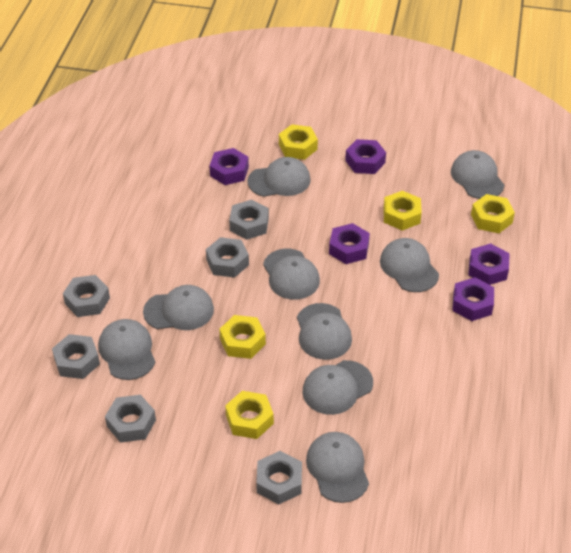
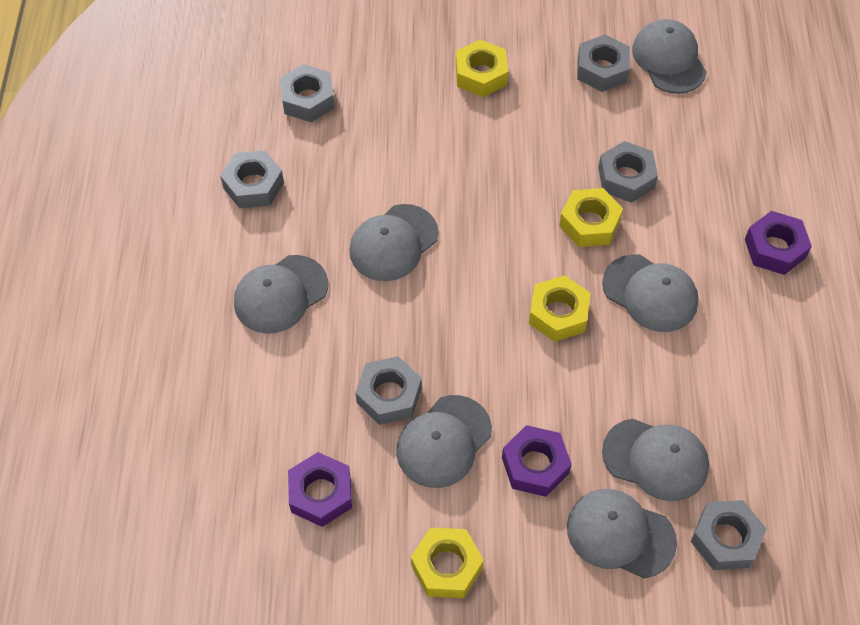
grey cap: [98,319,155,380] [143,285,214,330] [248,157,311,197] [263,249,320,300] [297,303,352,360] [302,360,373,415] [306,432,369,503] [380,238,439,292] [451,150,505,199] = 9 -> [234,255,328,334] [349,204,439,281] [396,395,492,488] [567,489,677,578] [602,254,698,332] [602,418,709,501] [632,19,707,94] = 7
purple nut: [210,148,249,185] [329,223,370,264] [345,139,386,174] [452,277,494,321] [468,243,510,285] = 5 -> [288,452,352,527] [502,425,572,497] [745,211,812,275] = 3
yellow nut: [219,315,266,359] [225,391,274,439] [279,124,318,160] [384,191,422,230] [471,194,515,233] = 5 -> [411,528,484,598] [456,39,508,97] [529,275,591,342] [559,188,623,247] = 4

